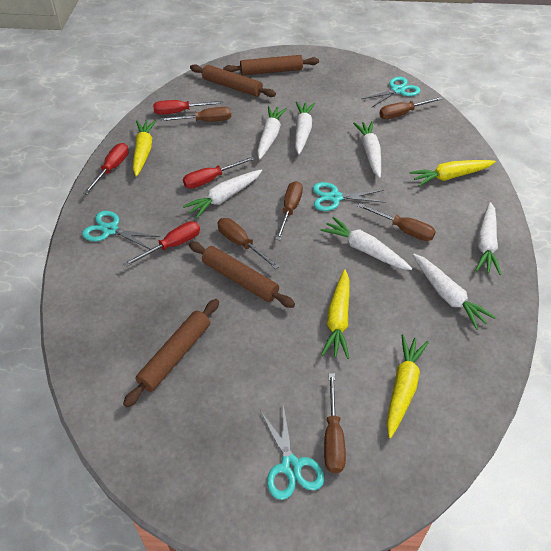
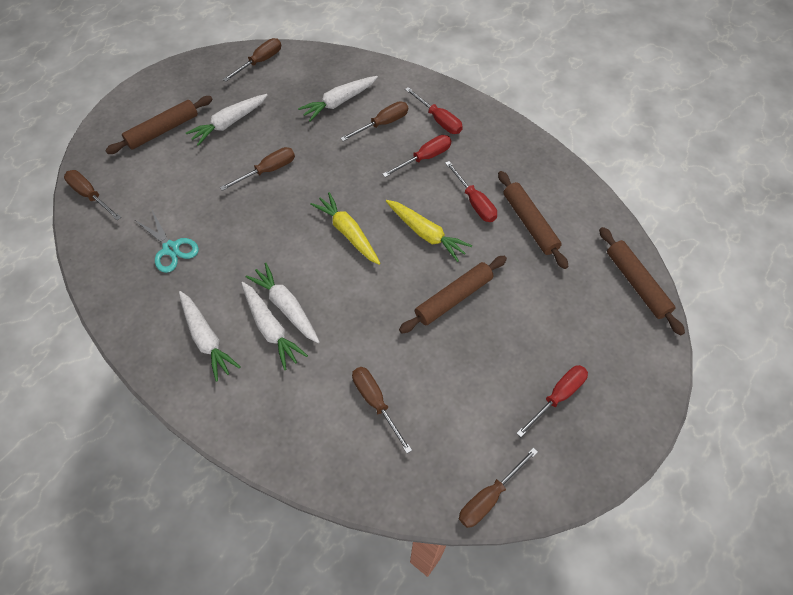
turquoise scissors: [82,211,161,249] [260,404,324,500] [313,182,386,211] [362,77,420,107] = 4 -> [135,210,199,273] = 1
white carrot: [183,170,262,219] [257,106,287,160] [295,102,315,155] [320,217,412,270] [353,121,381,178] [413,253,496,330] [475,202,501,275] = 7 -> [179,291,240,382] [186,94,268,146] [241,282,308,370] [245,263,320,343] [298,76,378,122] = 5
yellow carrot: [133,120,156,177] [321,270,350,359] [387,334,429,438] [410,160,496,186] = 4 -> [310,192,380,265] [386,200,472,262] = 2

